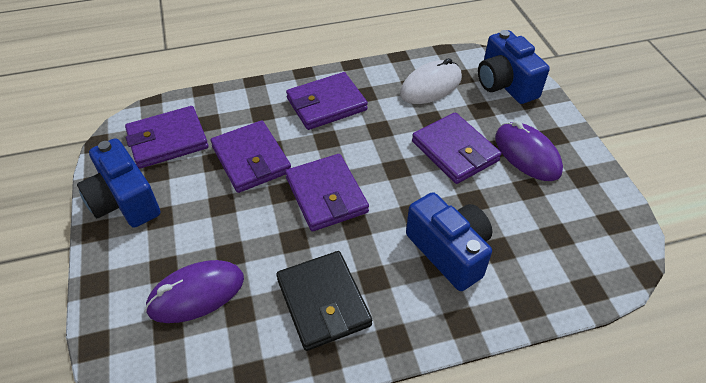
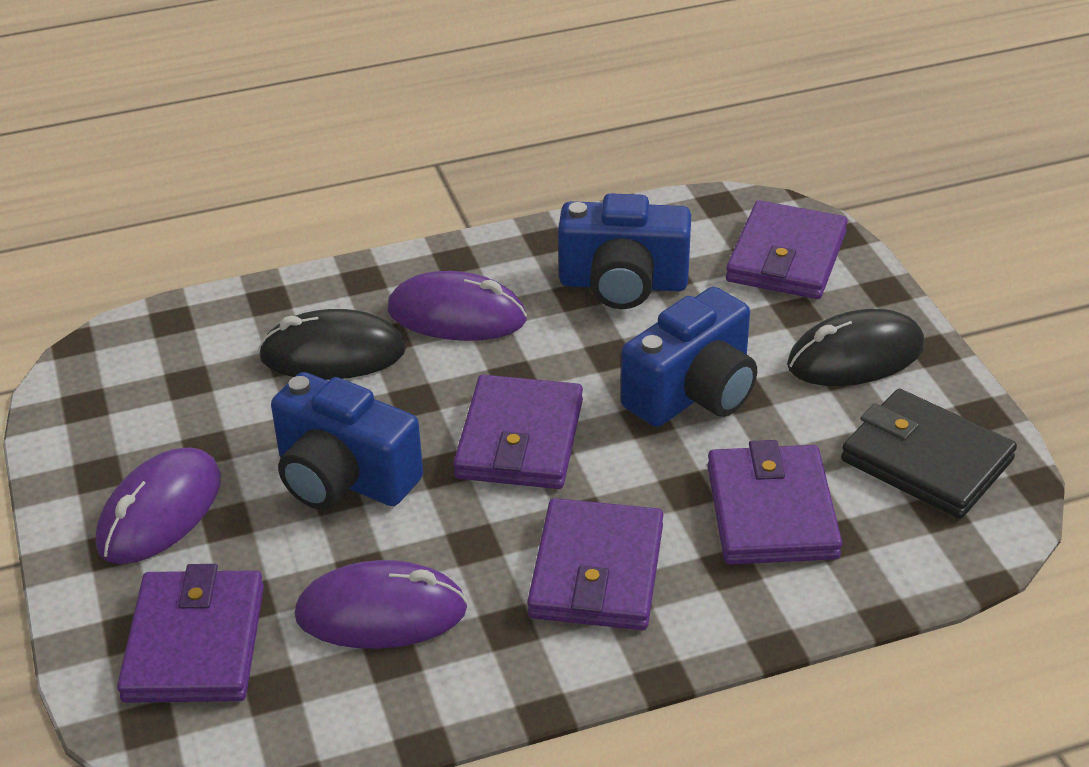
black mouse: none = 0 -> [258,309,406,380] [787,309,925,386] = 2
purple mouse: [145,260,244,323] [495,121,563,181] = 2 -> [96,447,221,564] [295,560,468,649] [387,271,527,341] = 3
white mouse: [400,58,462,104] = 1 -> none = 0

